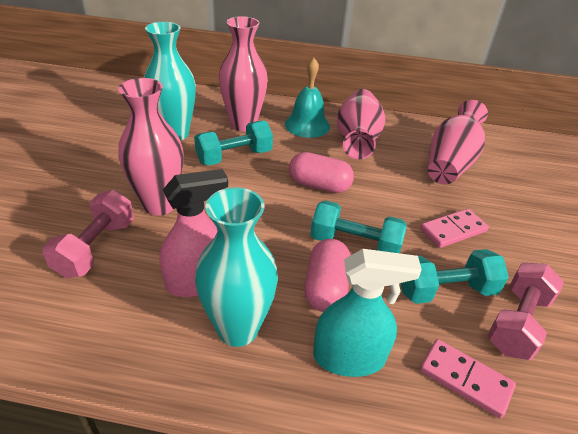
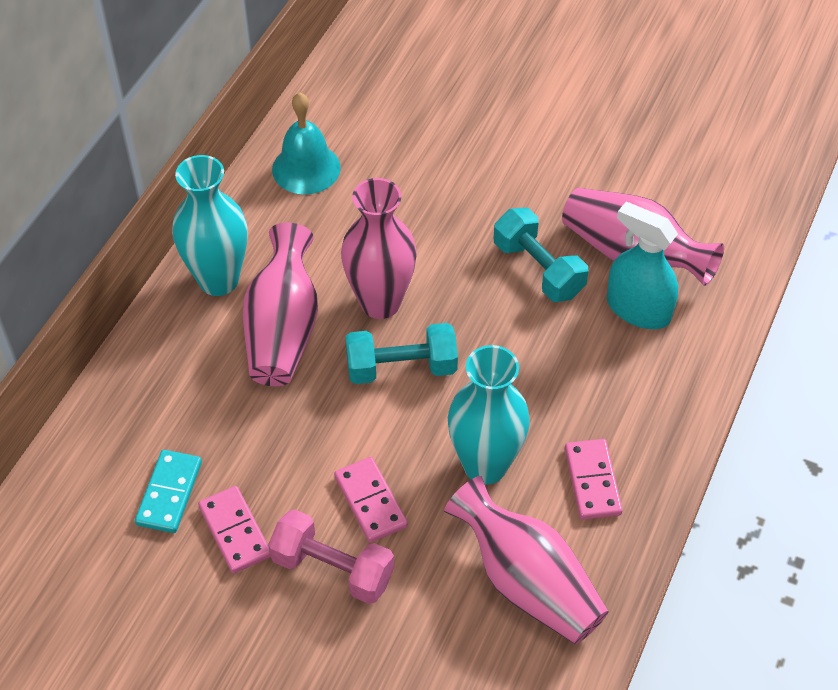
pink capsule: [289,152,354,193] [304,239,351,312] = 2 -> none = 0
pink domino: [420,209,489,248] [420,339,516,418] = 2 -> [198,486,270,574] [334,457,408,543] [565,439,623,520] = 3
pink dumbbell: [43,190,134,278] [487,263,564,360] = 2 -> [268,509,394,604] = 1
pink spray bottle: [160,169,228,297] = 1 -> none = 0
turquoise domino: none = 0 -> [135,450,202,533] = 1
turquoise dumbbell: [194,121,273,166] [310,200,407,253] [401,249,509,304] = 3 -> [346,323,458,384] [494,208,589,302] = 2

